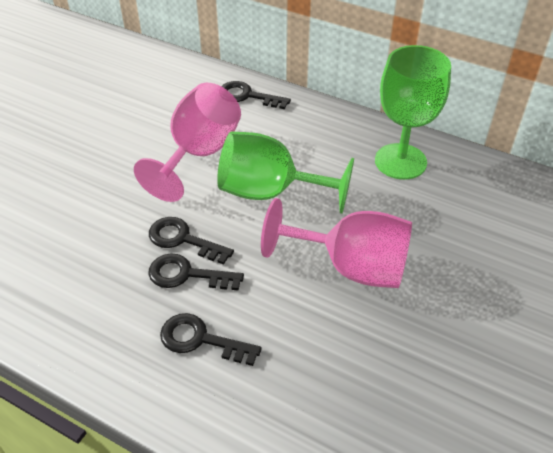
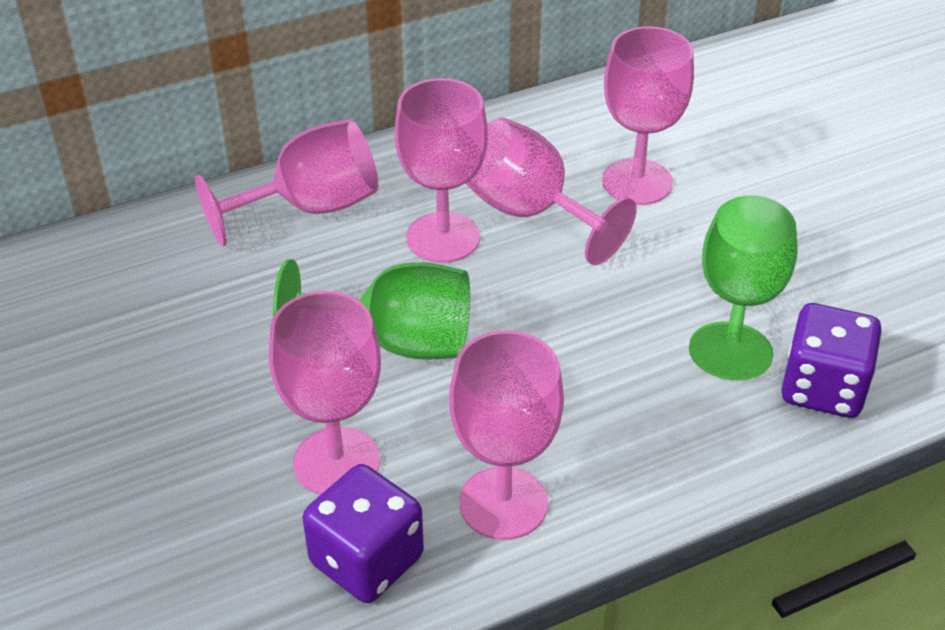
black key: [148,253,244,291] [149,217,234,265] [160,313,262,366] [221,81,291,109] = 4 -> none = 0
pink goblet: [134,83,241,202] [261,198,412,288] = 2 -> [195,119,378,246] [269,291,381,495] [395,78,488,263] [449,331,564,540] [465,118,637,265] [602,26,694,205] = 6
purple dice: none = 0 -> [302,464,424,603] [781,303,882,418] = 2

